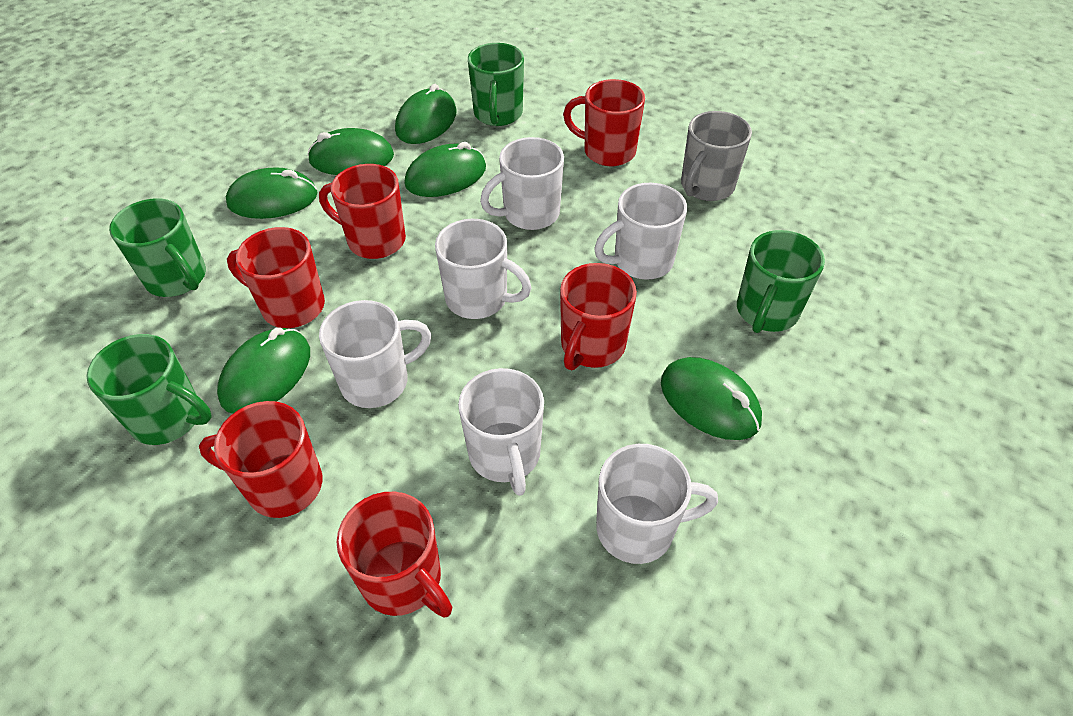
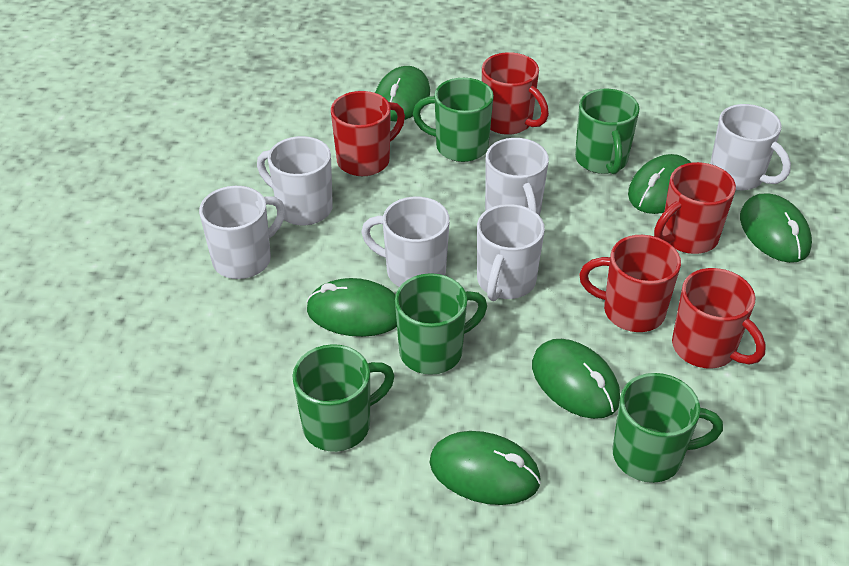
green mug: [87,334,212,445] [109,198,206,297] [468,43,524,126] [737,230,825,333] = 4 -> [293,344,395,452] [395,273,487,375] [413,78,494,162] [575,89,640,174] [613,373,723,483] = 5
grey mug: [681,111,752,201] = 1 -> none = 0
red mug: [199,401,322,518] [227,227,325,328] [319,164,406,259] [337,492,452,617] [560,263,637,370] [563,79,645,166] = 6 -> [331,91,405,176] [482,52,549,135] [579,235,681,332] [654,162,736,254] [672,268,766,369] = 5

